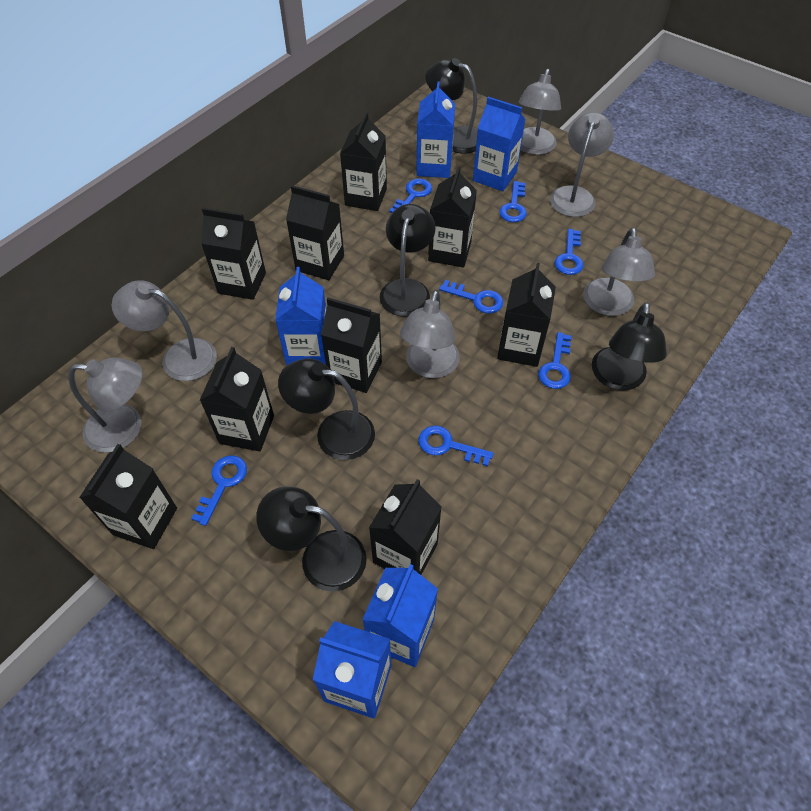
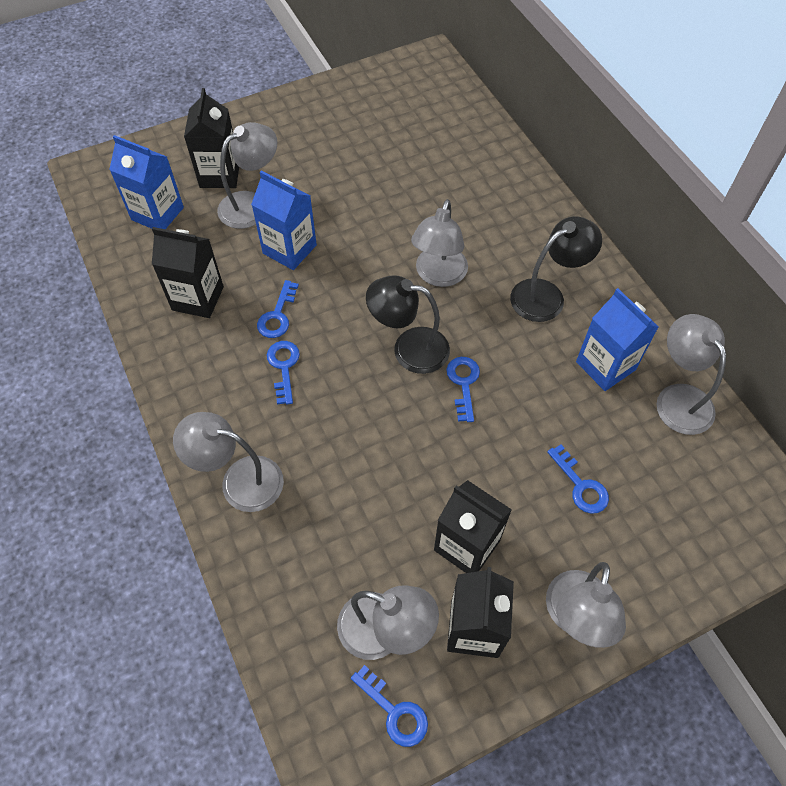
black carton: [79,444,177,549] [200,347,274,452] [201,208,266,300] [286,185,344,280] [321,297,382,393] [340,112,387,211] [369,479,442,575] [428,166,477,267] [497,263,556,367] = 9 -> [152,227,224,318] [184,88,239,188] [434,480,512,573] [447,567,514,658] = 4
black lamp: [256,486,367,591] [278,358,375,460] [380,204,435,317] [425,58,478,154] [592,302,667,390] = 5 -> [366,275,450,374] [510,216,602,322] = 2
blue carton: [275,267,326,366] [313,621,391,719] [362,564,438,667] [416,81,455,178] [473,97,526,191] = 5 -> [109,135,184,229] [251,171,317,270] [576,288,659,391] = 3
blue key: [191,455,247,526] [389,179,432,213] [418,426,494,467] [439,280,503,314] [499,181,527,222] [538,332,572,389] [555,229,583,275] = 7 -> [257,280,299,338] [267,341,300,405] [351,665,428,747] [446,357,480,422] [547,444,609,514] = 5

